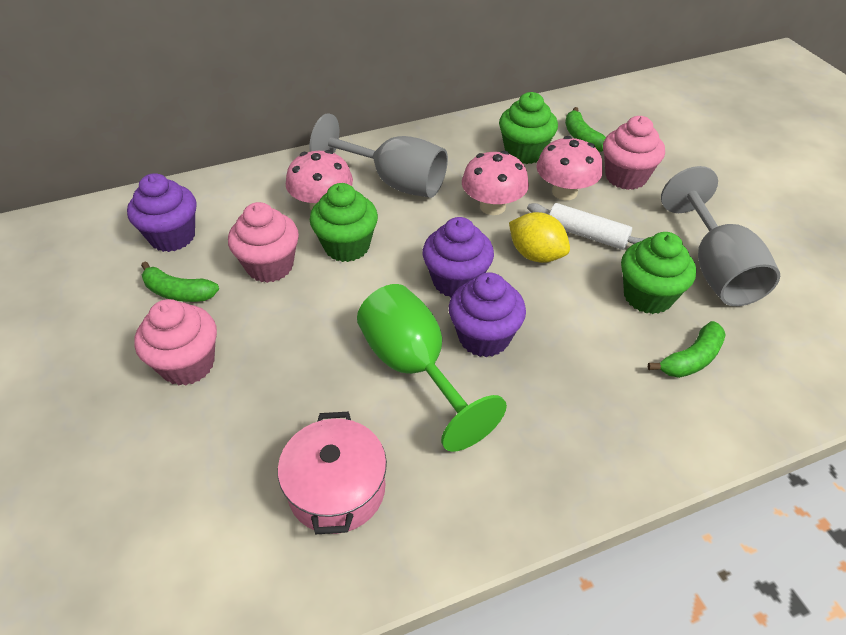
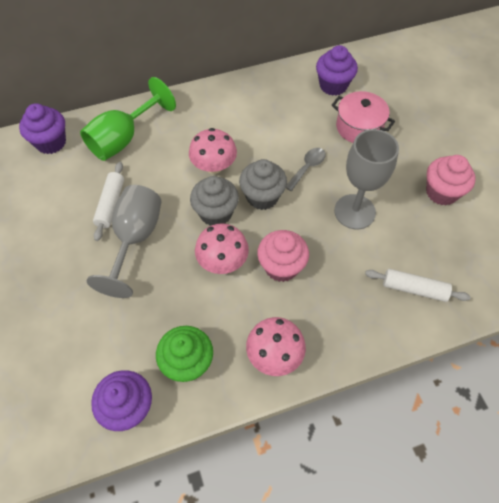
green banana: [141,261,219,302] [565,107,606,152] [648,321,726,378] = 3 -> none = 0
green cupcake: [310,183,378,262] [499,92,558,164] [621,232,696,314] = 3 -> [156,326,213,382] = 1
grey cupcake: none = 0 -> [190,176,239,226] [239,159,287,210] = 2
grey spoon: none = 0 -> [286,148,326,191] = 1
pink cupcake: [134,299,217,386] [228,202,299,283] [603,116,665,190] = 3 -> [257,230,309,282] [426,155,476,205] = 2
white rolling pin: [527,203,645,250] = 1 -> [93,162,124,241] [365,269,471,302] = 2
yellow lemon: [509,212,570,263] = 1 -> none = 0

